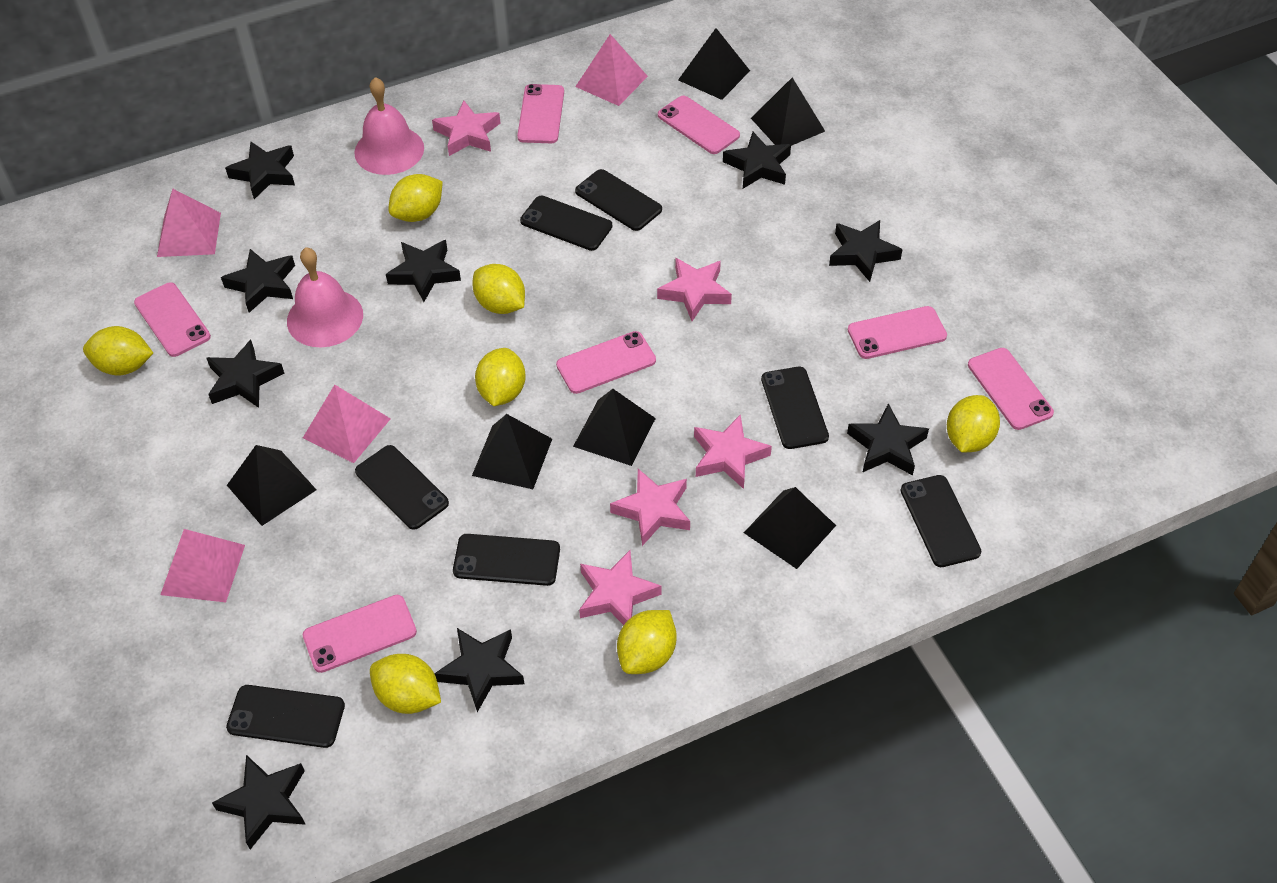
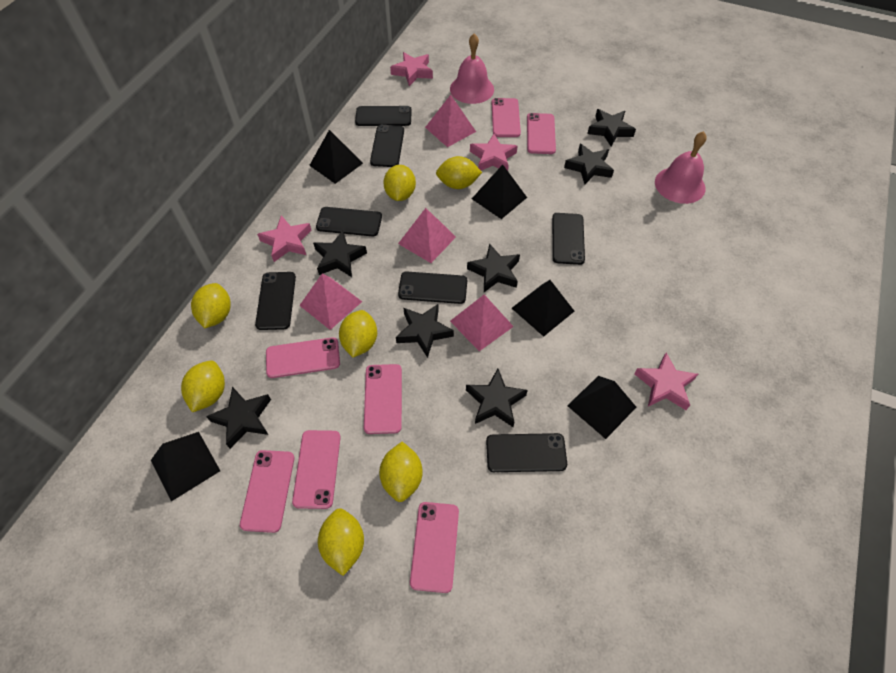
black pyramid: [227,445,316,526] [472,414,552,489] [573,389,656,466] [678,28,750,100] [744,487,836,569] [751,78,825,146] = 6 -> [151,432,220,501] [309,130,363,184] [472,165,527,219] [512,280,574,337] [567,376,637,439] = 5
black star: [207,340,284,408] [212,755,306,849] [221,249,295,313] [225,142,295,199] [386,240,461,302] [434,628,524,712] [723,132,791,189] [829,220,903,282] [847,403,929,476] = 9 -> [206,387,271,449] [313,230,367,277] [396,304,454,358] [466,369,528,427] [467,243,520,292] [564,144,614,184] [587,109,636,146] = 7
pink star: [432,101,500,156] [579,550,662,625] [610,469,690,546] [657,258,732,321] [694,415,772,489] = 5 -> [257,215,312,262] [390,52,433,86] [470,134,518,171] [634,353,698,410] = 4

